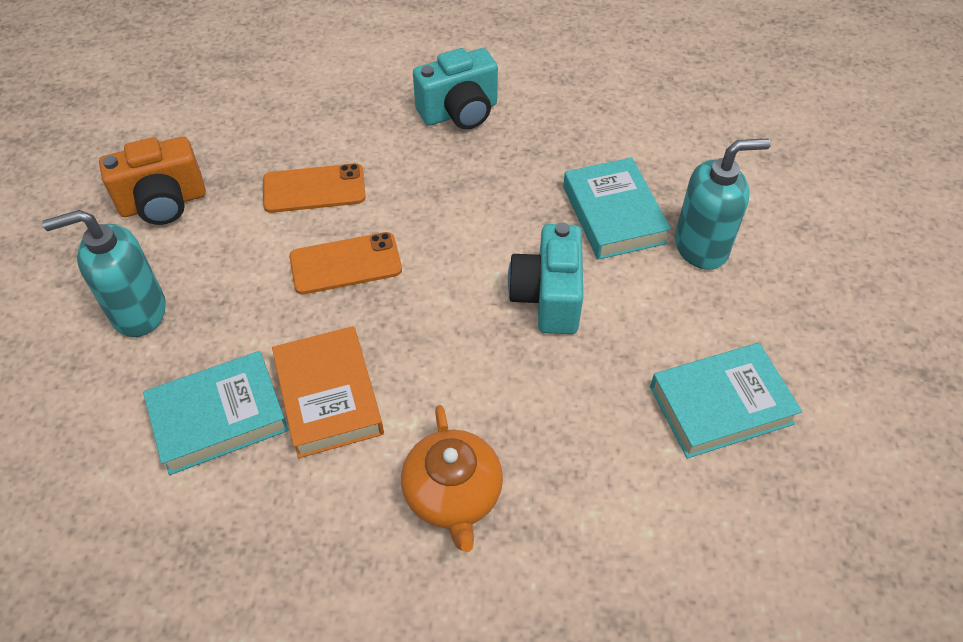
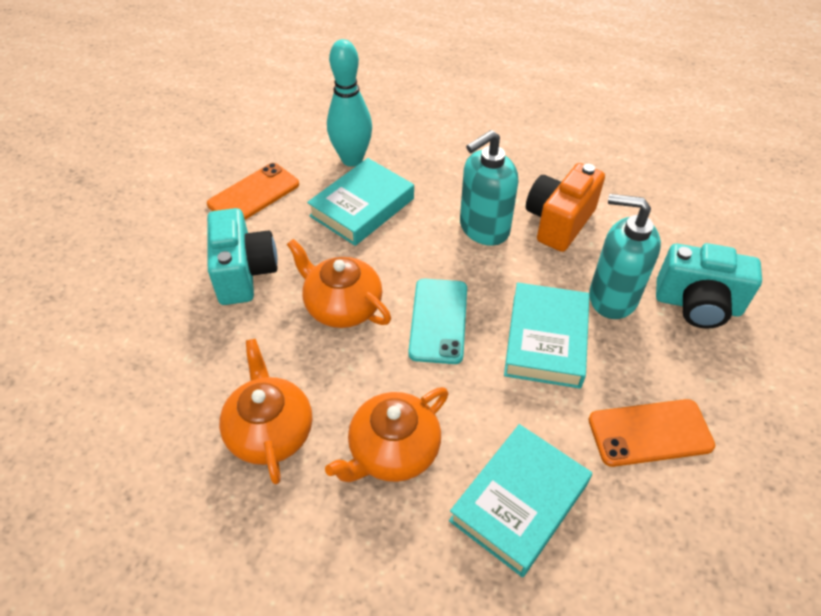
orange book: [272,326,384,458] = 1 -> none = 0
orange teapot: [401,405,503,552] = 1 -> [219,339,312,484] [287,239,391,328] [325,387,448,482] = 3
turquoise bowling pin: none = 0 -> [327,39,372,167] = 1
turquoise phone: none = 0 -> [408,279,467,364] = 1

